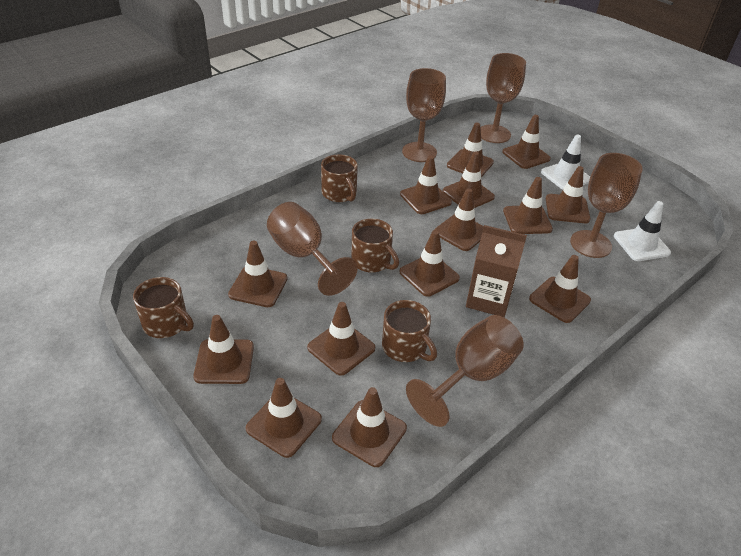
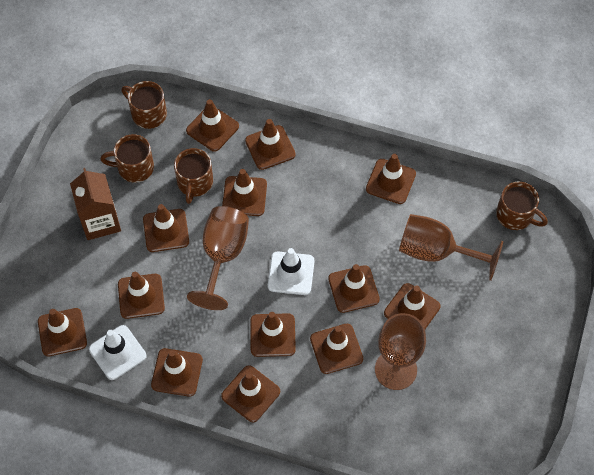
brown goblet: [267,202,358,296] [402,68,446,162] [406,315,524,427] [480,53,526,143] [570,153,643,258] = 5 -> [187,206,249,310] [375,313,426,390] [399,214,503,281] = 3
brown traffic cone: [193,315,254,384] [228,241,288,307] [246,378,322,458] [307,302,375,376] [332,387,407,467] [399,230,460,297] [400,155,452,214] [434,188,484,251] [443,152,495,208] [447,123,494,177] [502,115,551,169] [503,177,553,234] [529,255,591,323] [546,166,591,223] = 14 -> [38,308,87,356] [118,272,165,319] [143,204,189,252] [151,348,203,397] [186,99,239,152] [221,365,280,422] [222,169,267,216] [245,119,296,170] [250,312,296,357] [310,324,363,374] [328,264,380,313] [366,154,416,204] [384,283,440,329] = 13

